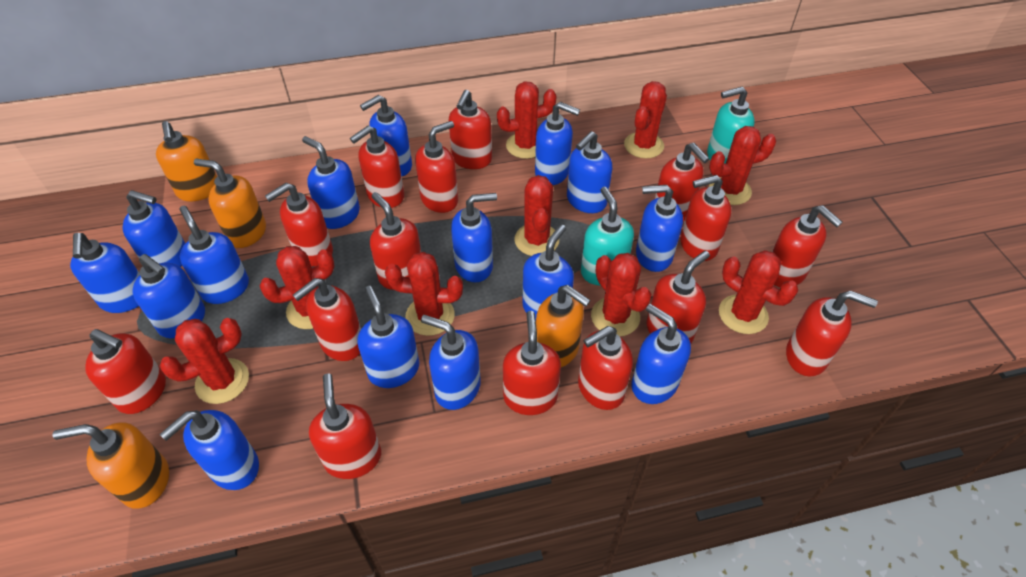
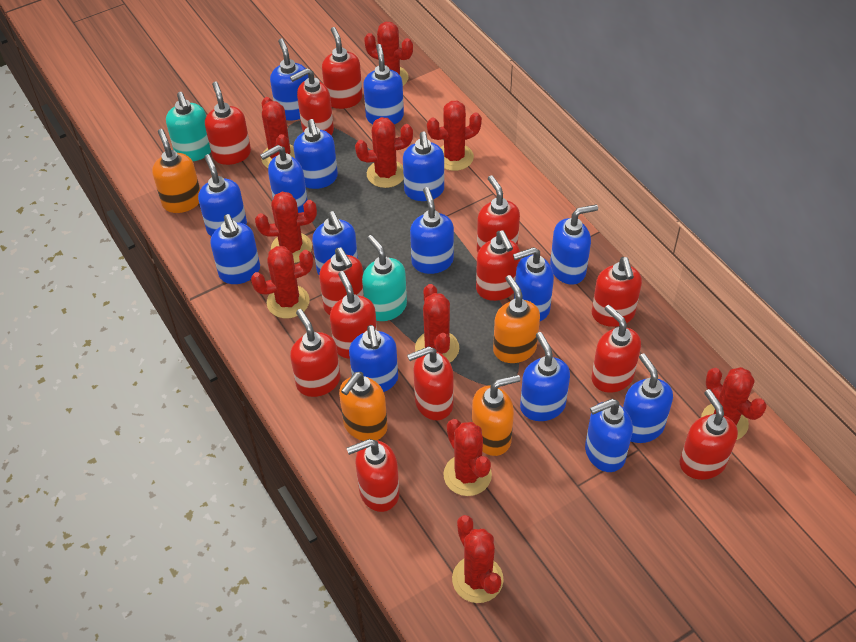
red cactus: [160,318,249,404] [259,246,335,329] [385,252,463,336] [497,82,557,159] [514,175,559,256] [591,253,652,336] [624,81,667,159] [709,126,776,205] [719,250,798,334] = 9 -> [251,246,313,318] [255,192,317,263] [261,97,295,168] [355,117,413,188] [364,22,413,86] [415,284,459,362] [427,101,482,171] [443,419,492,496] [452,515,504,603] [701,367,767,440] = 10
red soap dispenser: [85,329,166,414] [265,183,333,267] [293,278,361,361] [309,373,381,479] [350,126,404,208] [370,192,421,290] [415,121,458,213] [449,90,492,169] [503,311,561,415] [578,326,633,410] [647,251,710,343] [655,143,709,221] [680,175,732,261] [772,205,843,287] [786,291,878,377] = 15 -> [205,81,251,165] [290,68,334,135] [290,309,340,397] [319,247,364,315] [322,27,363,109] [330,271,377,359] [347,439,400,512] [407,346,454,420] [476,230,520,301] [477,175,520,252] [592,257,642,327] [592,305,641,393] [680,389,738,480] = 13

